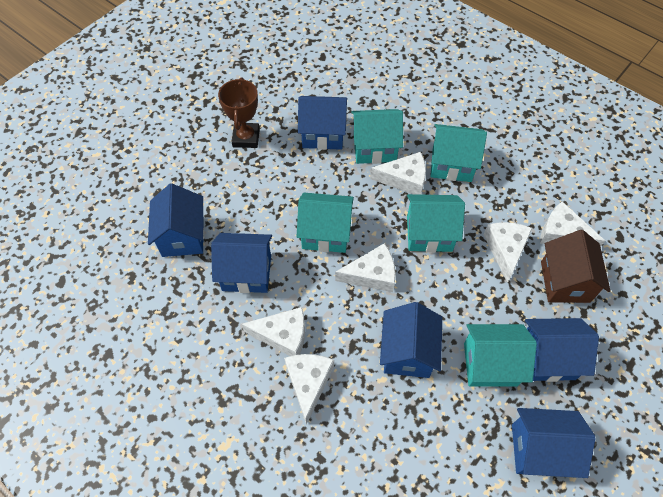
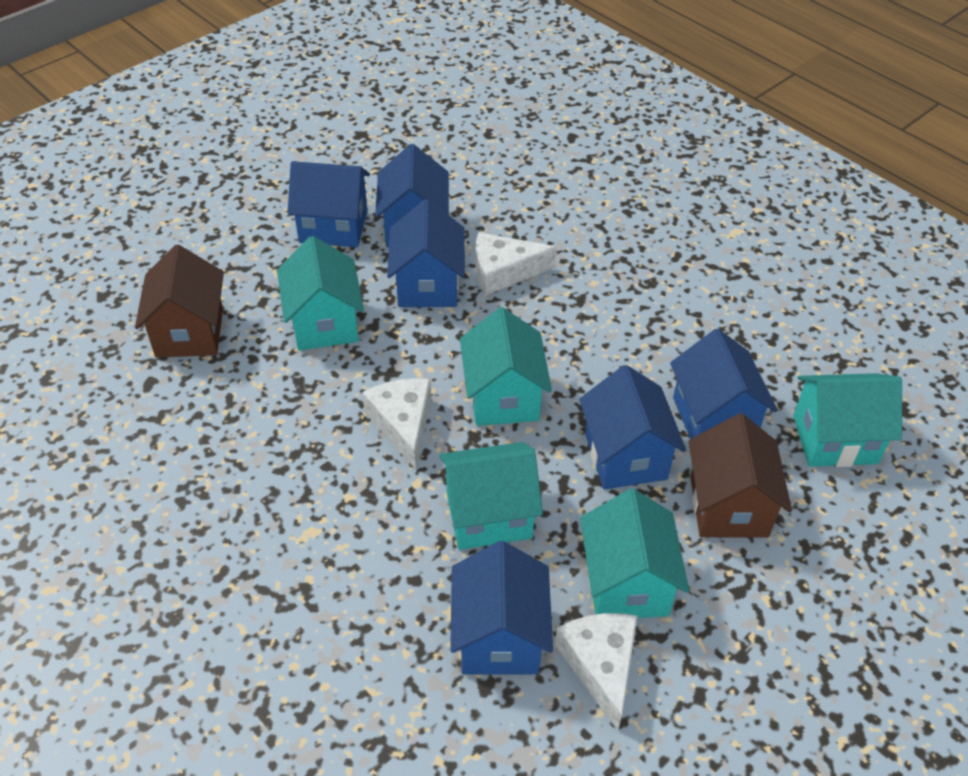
brown house: [541,230,611,303] = 1 -> [135,245,224,358] [688,414,792,538] = 2
brown trophy: [218,77,260,148] = 1 -> none = 0
white cheese: [242,307,305,356] [284,354,334,425] [335,243,396,292] [370,152,426,195] [483,222,532,283] [540,201,605,247] = 6 -> [362,378,431,469] [476,232,556,295] [555,613,638,731] = 3

